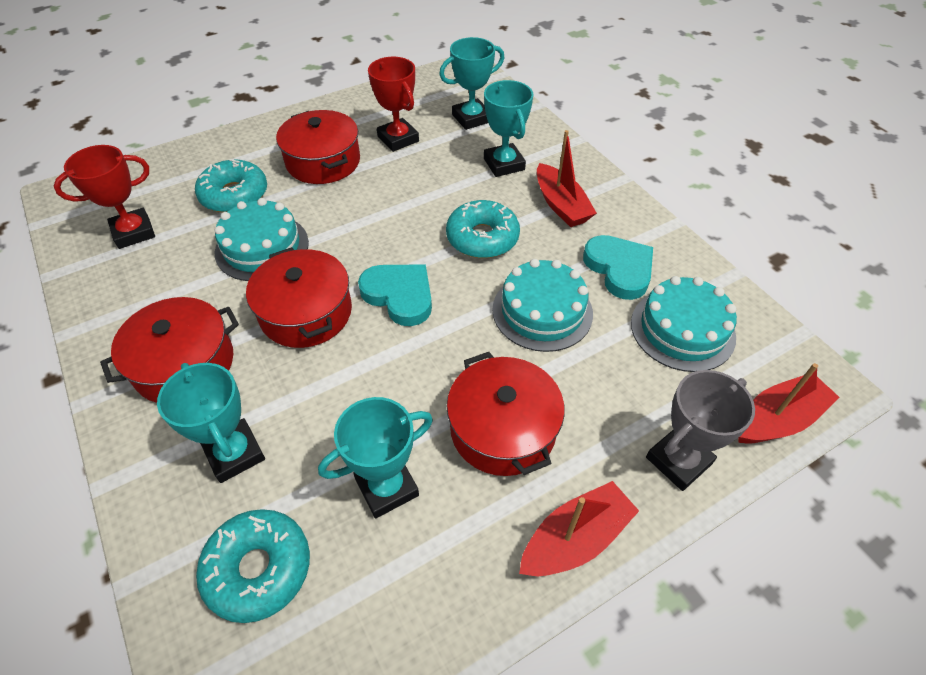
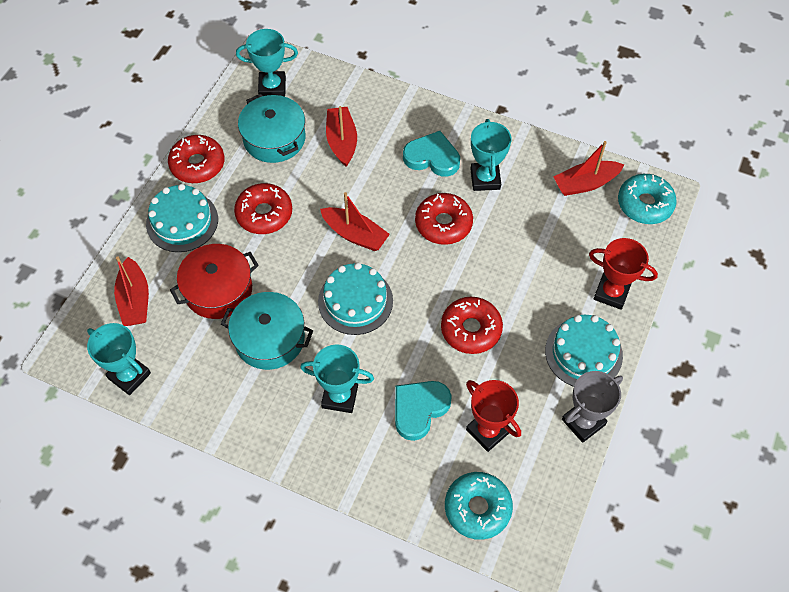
red boat: [519,481,639,576] [537,130,597,227] [738,363,840,444] = 3 -> [114,256,149,326] [320,192,390,251] [326,106,357,167] [553,141,624,196] = 4
red donut: none = 0 -> [168,135,224,183] [234,183,292,234] [415,193,473,245] [441,297,503,354] = 4
red pot: [100,297,239,403] [246,247,352,348] [276,110,360,184] [447,352,565,476] = 4 -> [170,244,259,319] = 1
turquoise donut: [195,159,267,212] [196,509,310,623] [446,200,520,258] = 3 -> [445,472,513,540] [618,174,677,224] = 2
turquoise pot: none = 0 -> [221,292,313,370] [238,94,305,163] = 2

